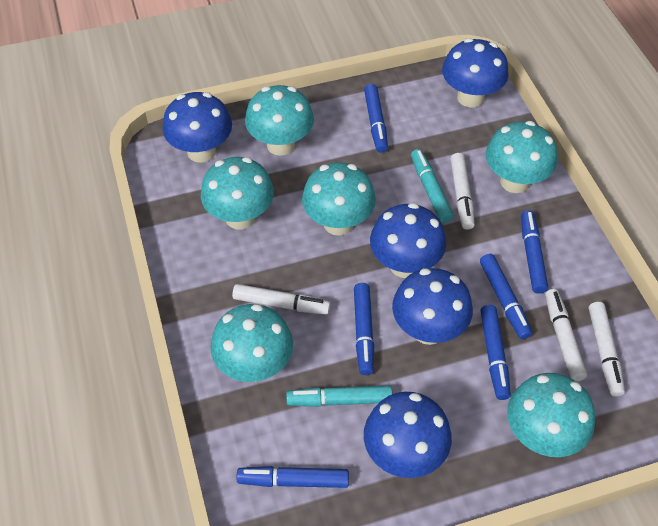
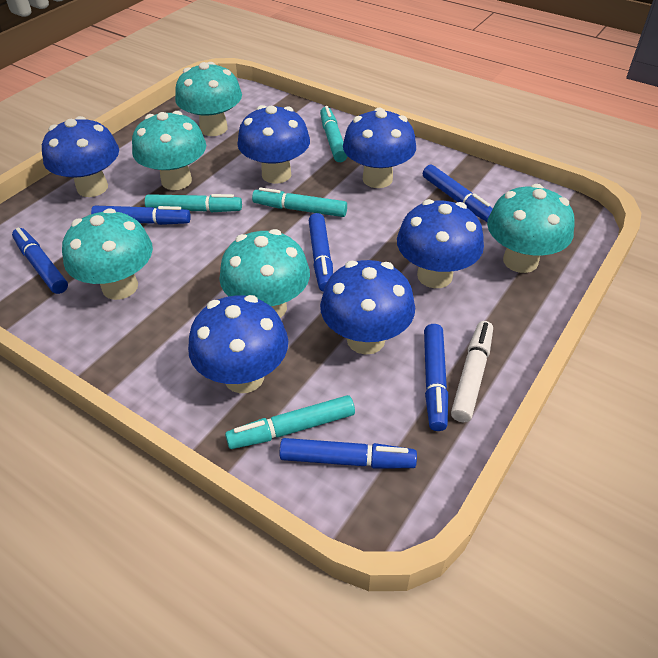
blue mushroom: [163,92,232,163] [364,392,452,478] [370,203,446,278] [392,268,473,345] [442,38,509,108] = 5 -> [42,116,119,197] [188,295,288,393] [237,105,310,184] [320,260,415,355] [343,108,416,188] [397,199,484,288] = 6
turquoise marker: [286,386,393,407] [411,149,454,223] = 2 -> [145,194,242,212] [225,395,355,449] [252,187,347,217] [320,106,347,162] = 4
turquoise mushroom: [201,157,274,230] [210,304,293,382] [245,85,314,156] [302,162,376,236] [486,121,557,193] [507,373,595,457] = 6 -> [62,208,153,300] [132,111,206,190] [175,62,242,136] [219,229,310,318] [487,184,574,273] = 5
white marker: [232,284,331,315] [450,153,475,230] [545,289,587,381] [589,302,625,397] = 4 -> [451,321,493,423] = 1

